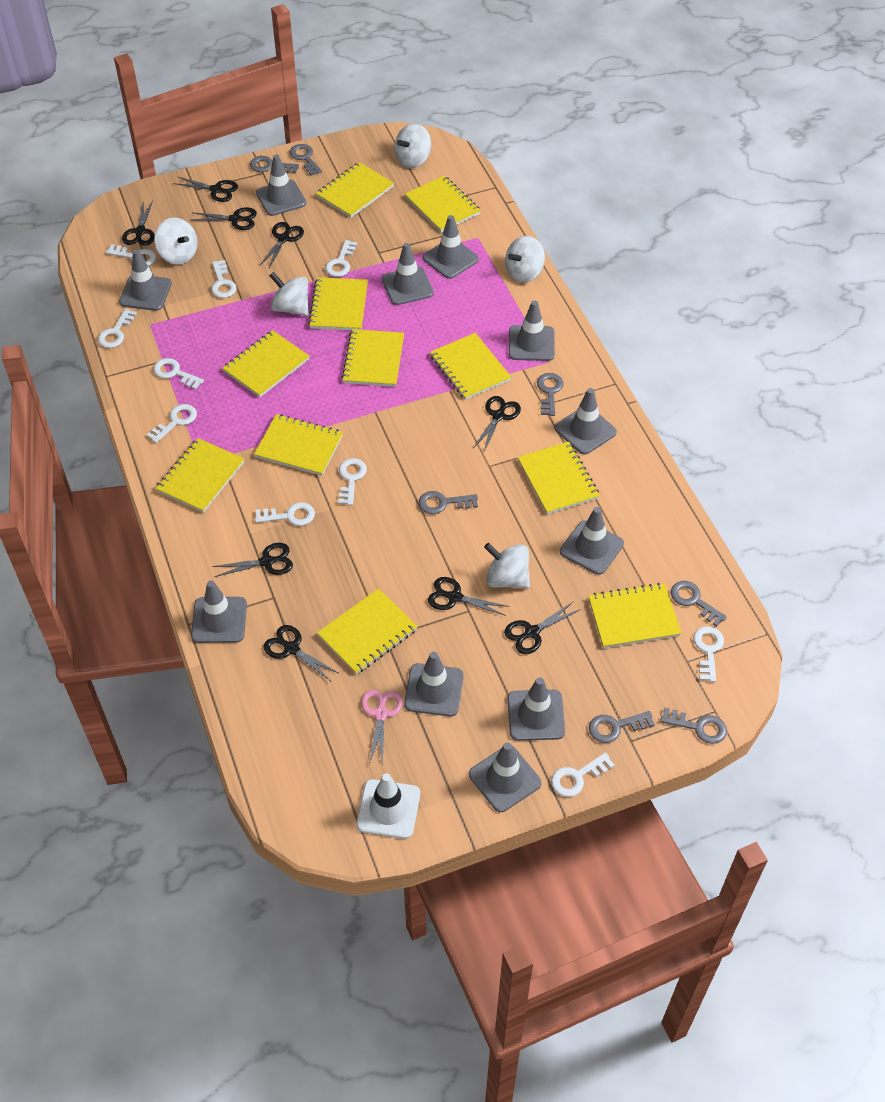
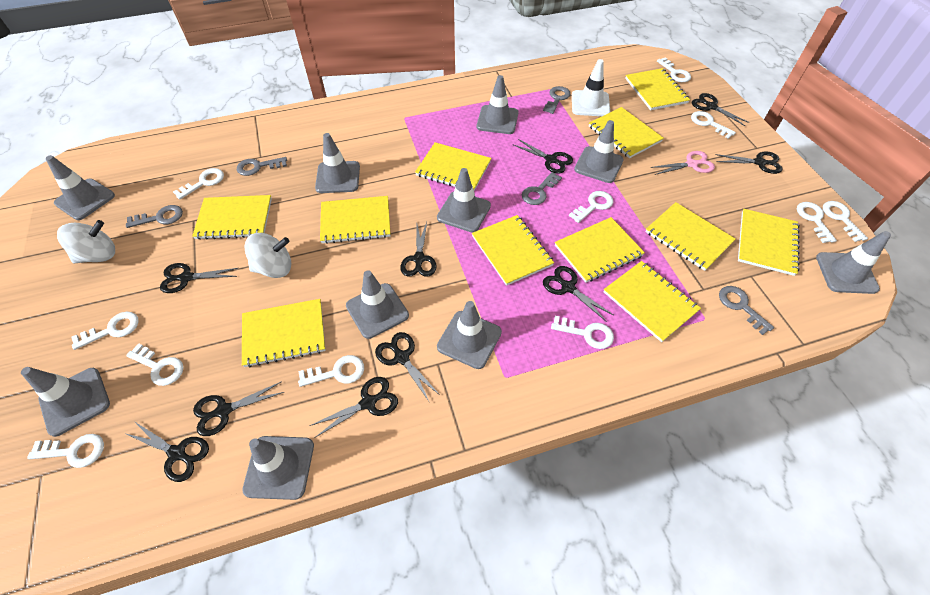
black scissors: [122,201,155,246] [173,177,238,202] [192,207,257,230] [212,543,293,577] [259,222,304,268] [264,625,338,681] [428,577,510,616] [473,396,521,451] [504,602,581,654] = 9 -> [124,421,209,482] [160,263,238,293] [193,381,284,436] [309,377,398,438] [375,332,440,403] [400,222,437,277] [514,139,573,174] [543,266,613,322] [691,93,750,126] [715,152,783,174] = 10
grey key: [250,156,299,174] [289,144,322,176] [419,491,478,514] [537,373,564,416] [589,711,655,743] [660,708,727,744] [671,581,727,627] = 7 -> [126,205,183,228] [237,157,287,176] [522,172,562,205] [543,86,570,114] [719,286,774,335] = 5
grey traffic cone: [119,250,172,311] [191,581,247,643] [256,154,306,216] [382,243,434,305] [404,652,464,716] [423,215,479,279] [469,742,541,812] [508,677,565,741] [509,300,555,361] [555,388,617,454] [560,507,624,575] = 11 -> [21,367,110,437] [46,155,115,220] [242,436,314,500] [315,133,360,193] [346,270,409,339] [437,168,491,233] [437,301,502,369] [477,75,518,134] [574,120,624,183] [816,231,891,294] = 10
white key: [98,309,137,348] [106,244,156,266] [147,404,197,443] [153,358,204,390] [211,260,237,298] [255,502,315,526] [325,240,357,277] [338,458,367,505] [551,752,615,797] [693,626,724,682] = 10 -> [27,434,104,468] [72,312,139,350] [126,343,183,386] [173,168,224,200] [298,355,364,387] [551,316,614,349] [569,191,613,223] [657,57,691,82] [691,111,736,139] [797,202,837,243] [823,201,868,242] = 11
white spinning top: [154,218,198,265] [269,272,309,316] [395,123,431,168] [484,543,530,588] [505,236,545,283] = 5 -> [57,220,115,263] [244,233,291,278] = 2

